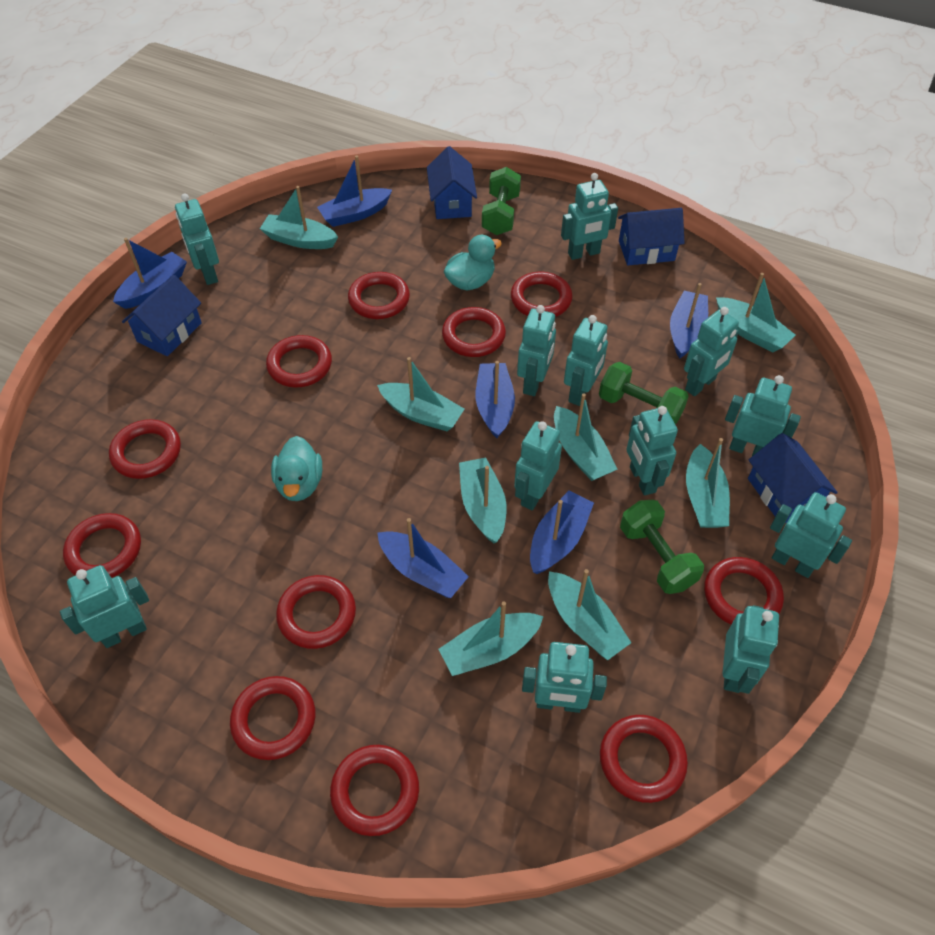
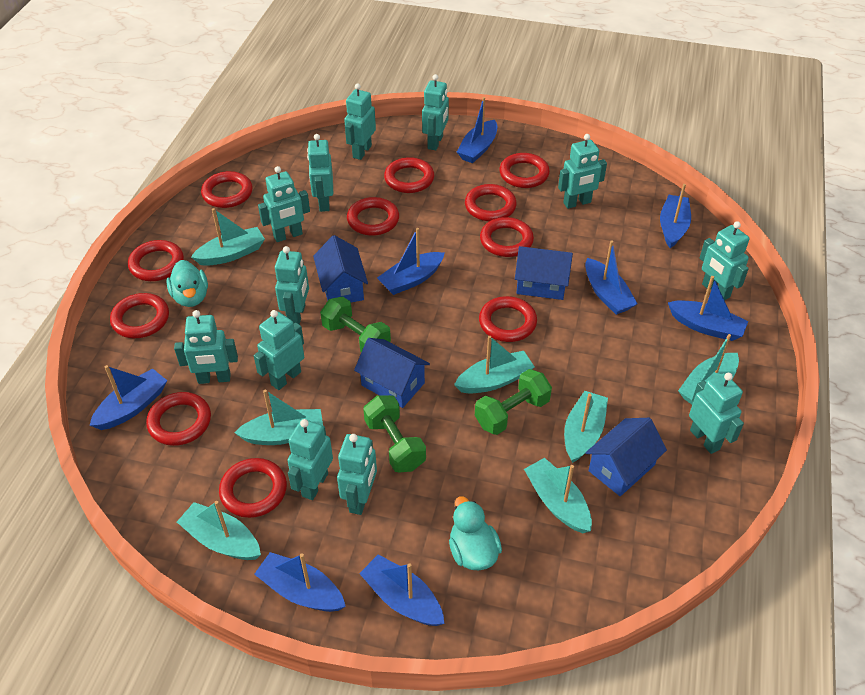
blue boat: [113,238,187,309] [317,156,392,227] [377,518,469,598] [476,361,515,438] [530,491,594,574] [670,283,708,359] = 6 -> [89,365,167,430] [254,552,346,612] [359,554,445,626] [377,228,445,295] [457,97,497,163] [585,241,638,315] [660,184,691,248] [668,276,749,341] = 8
turquoise boat: [260,186,338,249] [377,357,464,431] [438,601,544,676] [459,458,506,543] [548,569,631,660] [554,393,617,481] [686,438,730,528] [716,273,795,352] = 8 -> [177,501,261,560] [191,208,265,266] [234,389,323,445] [454,336,535,393] [524,458,592,533] [564,391,608,463] [678,334,739,404] = 7

